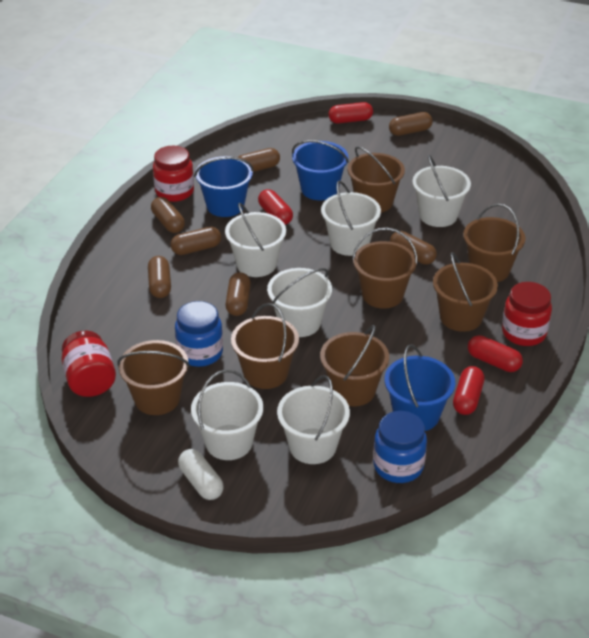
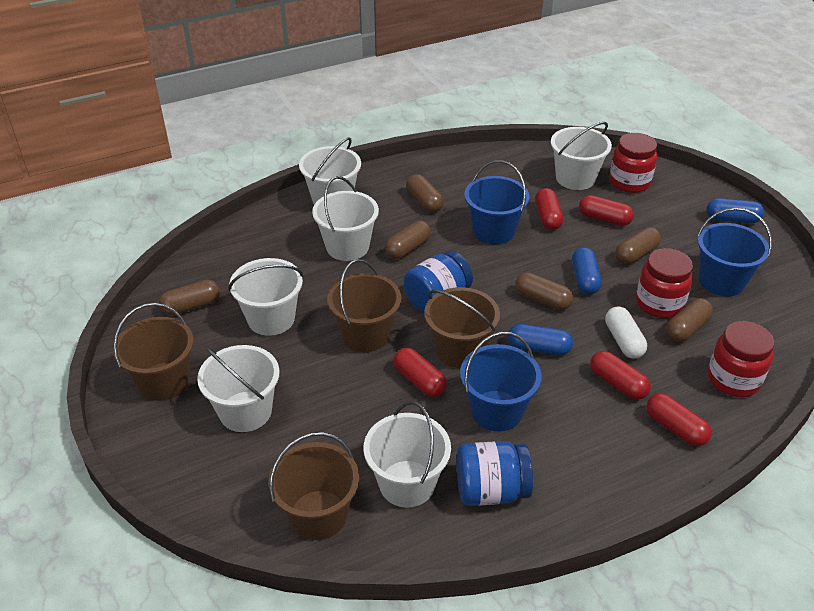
blue capsule: none = 0 -> [508,324,573,355] [572,247,601,294] [707,198,764,223] = 3
brown bucket: [117,340,190,415] [231,303,299,389] [320,325,389,406] [348,146,405,213] [352,228,418,308] [433,252,498,332] [463,204,525,282] = 7 -> [113,303,194,401] [268,432,359,540] [327,259,401,352] [424,287,500,368] = 4
brown capsule: [148,256,171,298] [151,197,185,233] [171,227,221,255] [225,272,251,316] [237,148,280,172] [389,112,433,136] [390,231,437,265] = 7 -> [159,280,220,315] [385,221,431,259] [406,174,444,213] [515,272,573,310] [615,227,661,265] [666,298,713,342] = 6
red capsule: [258,189,293,225] [329,102,373,124] [453,366,484,415] [468,335,523,372] = 4 -> [393,348,447,397] [535,188,563,230] [579,195,634,226] [590,351,651,400] [646,393,712,446] = 5

